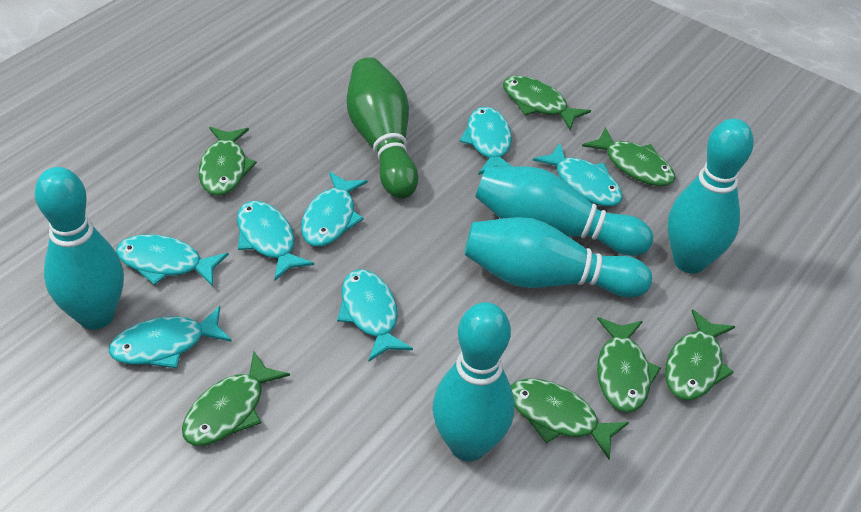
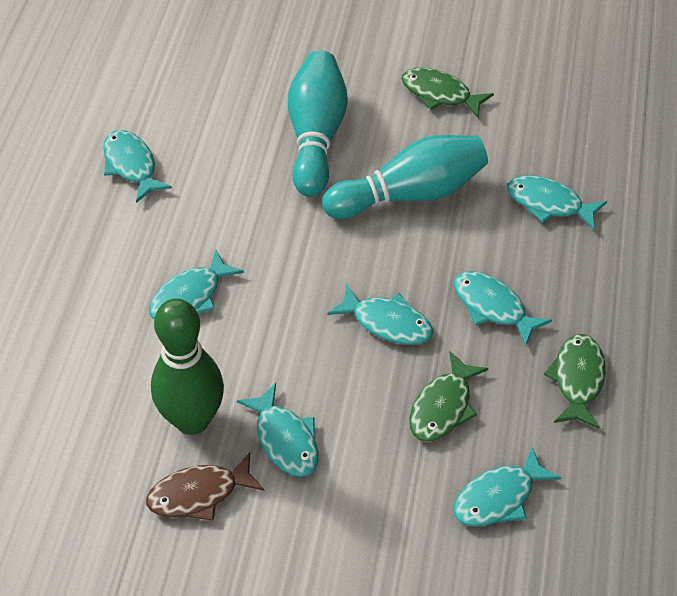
brown fish: none = 0 -> [146,452,265,521] = 1
green fish: [182,351,290,446] [199,127,257,196] [503,76,591,130] [511,379,629,460] [582,127,675,186] [597,317,661,412] [665,309,735,400] = 7 -> [401,68,494,118] [410,351,489,442] [544,334,606,429] = 3
turquoise bowling pin: [35,167,124,330] [432,302,514,461] [464,217,652,297] [475,166,653,256] [667,119,754,274] = 5 -> [288,50,348,197] [322,135,488,219] = 2

